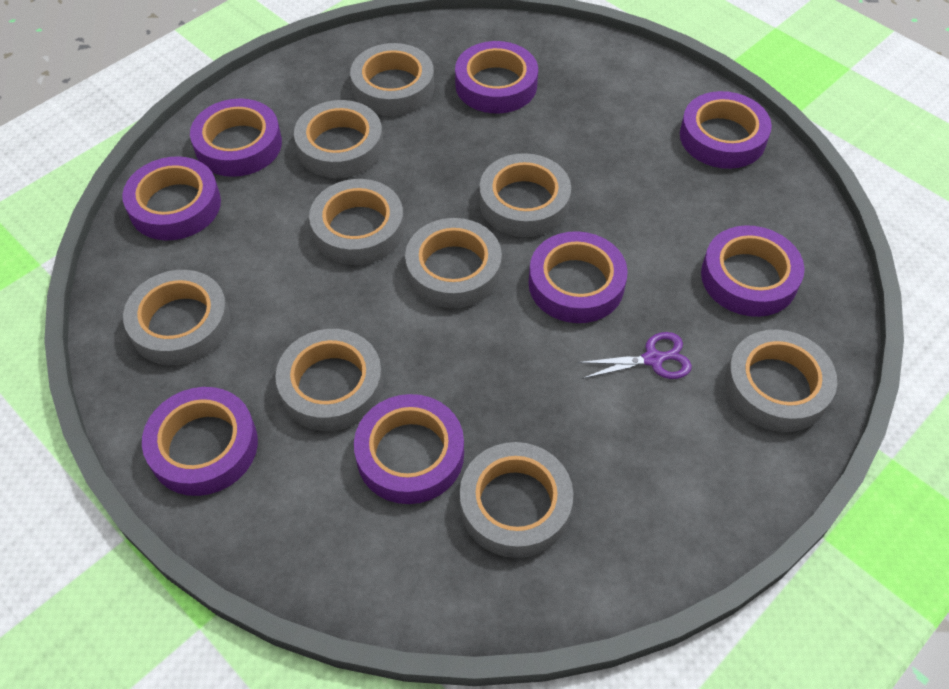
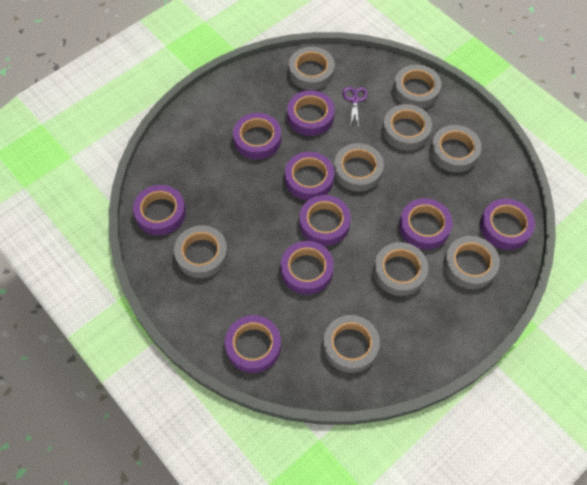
purple tape: [122,156,221,240] [142,387,258,496] [190,98,282,177] [354,394,464,504] [455,41,538,113] [529,231,628,323] [680,91,772,169] [701,225,805,317] = 8 -> [133,185,186,235] [225,315,281,373] [233,113,281,159] [281,241,334,295] [285,152,334,200] [287,90,335,136] [299,195,351,246] [399,198,453,249] [480,199,535,250] = 9

